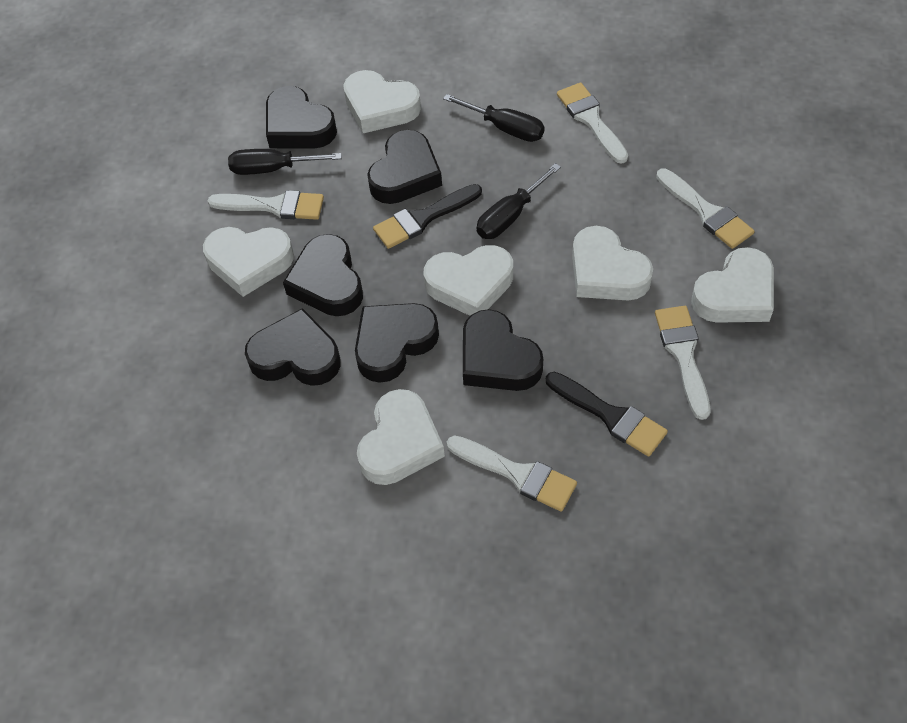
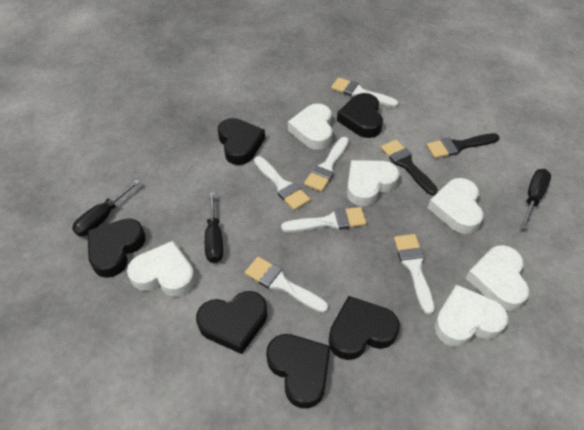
white brush: [208,190,324,220] [447,435,577,512] [557,82,628,164] [655,306,710,420] [656,168,754,249] = 5 -> [245,257,328,313] [254,156,310,210] [281,207,366,232] [304,137,349,192] [331,77,399,107] [394,234,435,315] = 6

